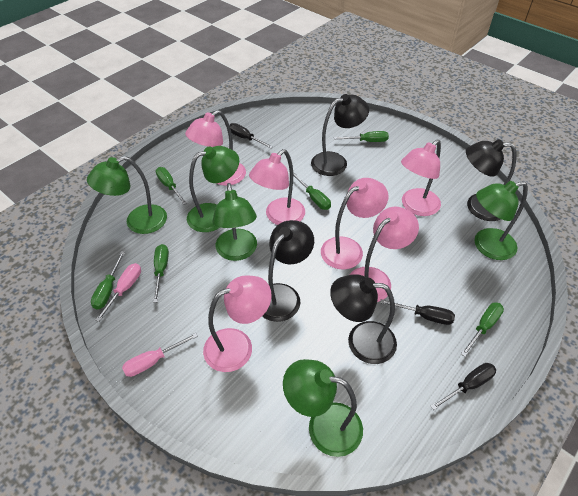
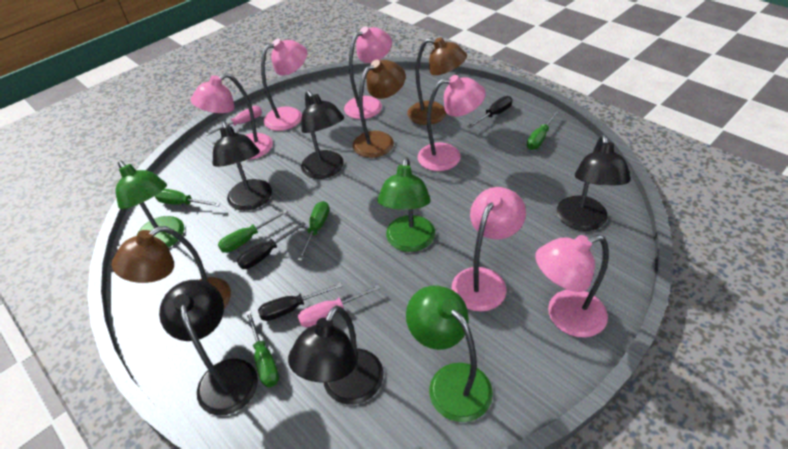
black lamp: [262,220,314,322] [311,94,369,176] [330,274,397,364] [466,139,517,221] = 4 -> [159,280,258,415] [213,121,272,211] [288,306,384,405] [301,90,344,179] [557,135,631,231] = 5
brown lamp: none = 0 -> [112,226,231,308] [353,60,406,158] [407,37,467,125] = 3
green lamp: [87,156,167,234] [187,146,239,232] [212,183,257,261] [283,359,363,457] [475,181,528,260] = 5 -> [116,160,184,248] [377,157,435,252] [406,286,493,422] = 3
green screwdriver: [91,251,125,310] [153,244,169,303] [156,167,187,205] [293,172,331,210] [334,131,389,142] [461,302,504,357] = 6 -> [155,189,220,207] [218,209,288,253] [246,310,279,387] [297,201,329,261] [527,111,559,150] = 5

